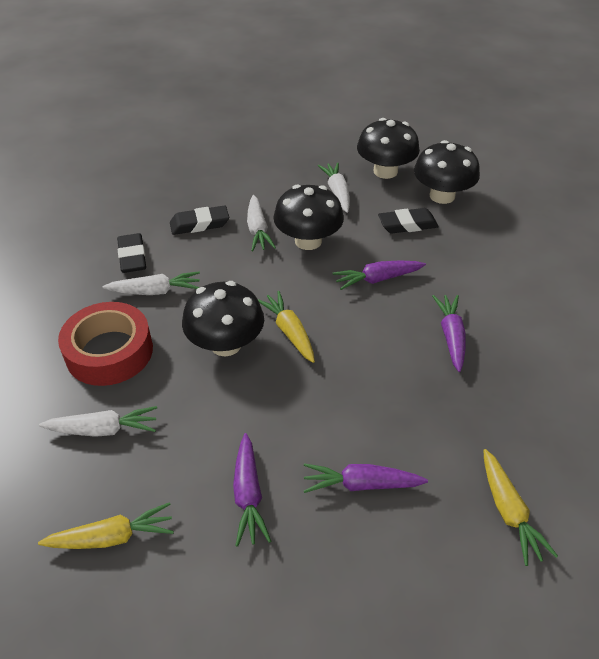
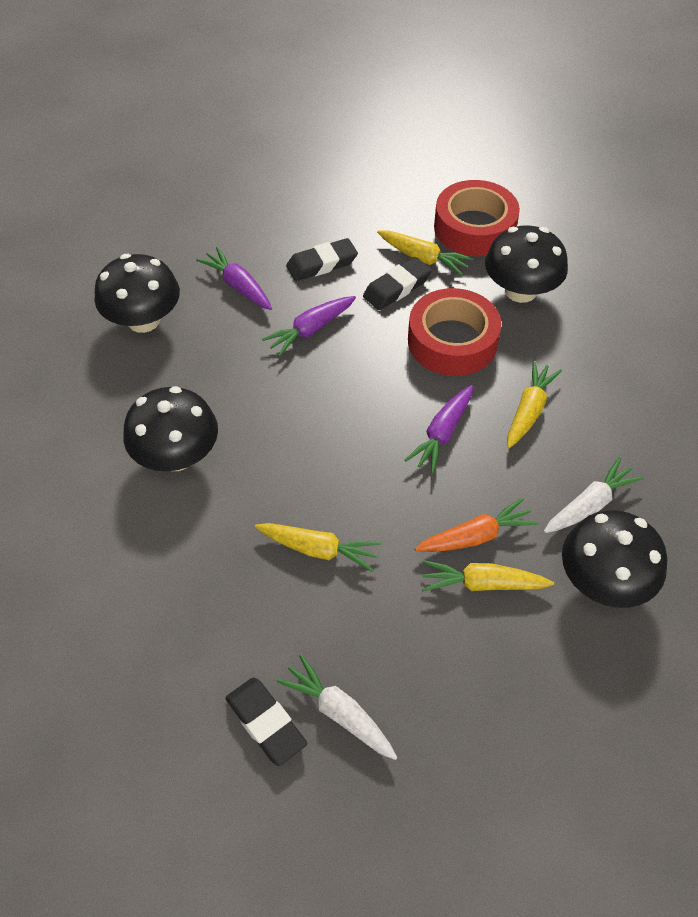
orange carrot: none = 0 -> [415,498,538,552] = 1
purple carrot: [233,433,271,547] [304,463,428,493] [333,260,426,290] [432,295,466,372] = 4 -> [196,247,272,310] [262,296,356,356] [405,385,473,474] = 3
red tape: [58,302,153,386] = 1 -> [408,288,501,376] [434,180,520,256] = 2
white carrot: [39,406,157,437] [102,271,200,295] [247,195,276,251] [318,162,350,213] = 4 -> [277,654,398,760] [544,457,644,533] = 2
yellow carrot: [38,502,174,549] [258,291,315,363] [483,449,558,566] = 3 -> [255,523,381,572] [377,231,473,276] [422,560,554,592] [507,361,562,448] = 4

